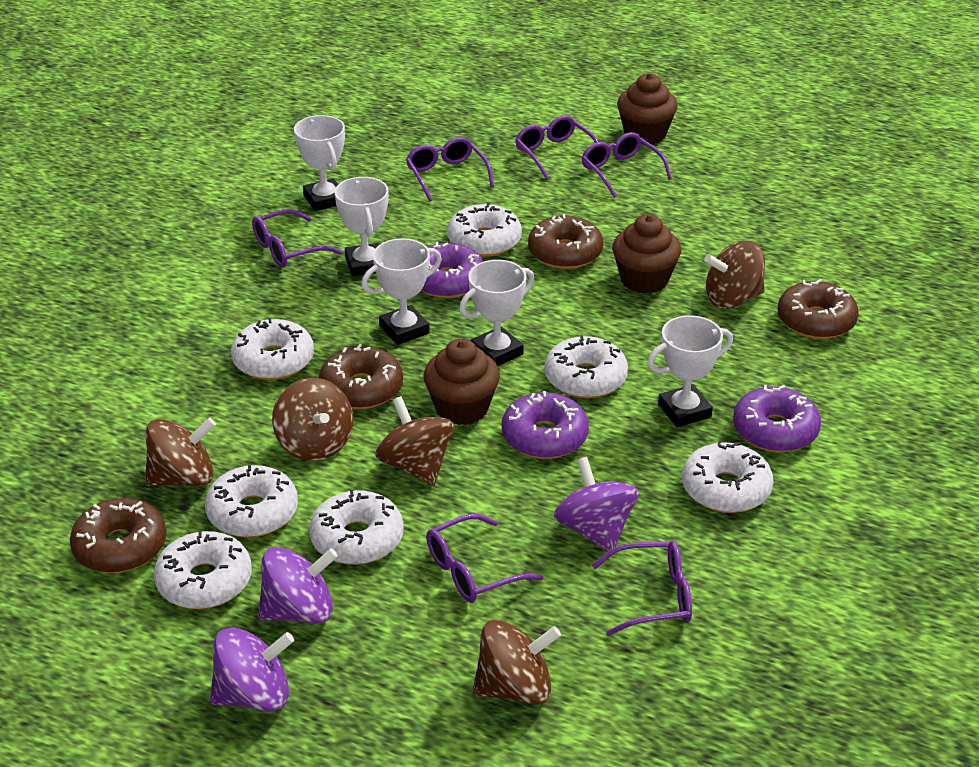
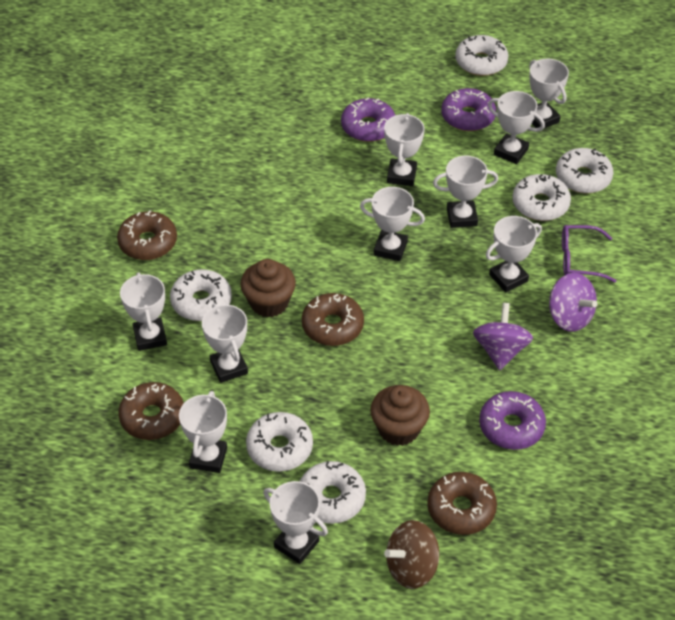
brown cupcake: [423,338,500,425] [612,214,681,294] [617,73,678,144] = 3 -> [240,259,296,317] [370,385,430,446] = 2
brown spinning top: [145,418,216,486] [272,378,353,461] [376,396,454,486] [473,620,561,705] [704,240,765,309] = 5 -> [384,520,439,589] = 1
purple glasses: [252,209,342,267] [406,137,494,202] [426,514,543,602] [515,115,598,179] [582,132,672,198] [592,541,692,636] = 6 -> [562,225,616,283] = 1
purple spinning top: [210,628,294,712] [258,547,338,624] [554,457,639,552] = 3 -> [473,303,533,370] [549,273,598,332] = 2
white donut: [154,531,252,609] [205,465,298,538] [231,318,314,380] [309,490,404,565] [447,203,522,257] [544,335,628,399] [682,440,773,513] = 7 -> [170,269,232,321] [246,412,313,472] [300,461,366,524] [455,35,508,76] [512,174,571,221] [556,148,614,194] = 6
white trophy: [294,115,345,211] [334,177,389,277] [361,238,442,345] [459,260,534,366] [647,315,733,427] = 5 -> [120,272,167,351] [179,391,227,473] [202,304,248,383] [263,481,328,564] [360,187,425,261] [384,113,425,186] [433,156,498,228] [486,216,542,292] [488,91,545,164] [529,59,569,129] = 10

